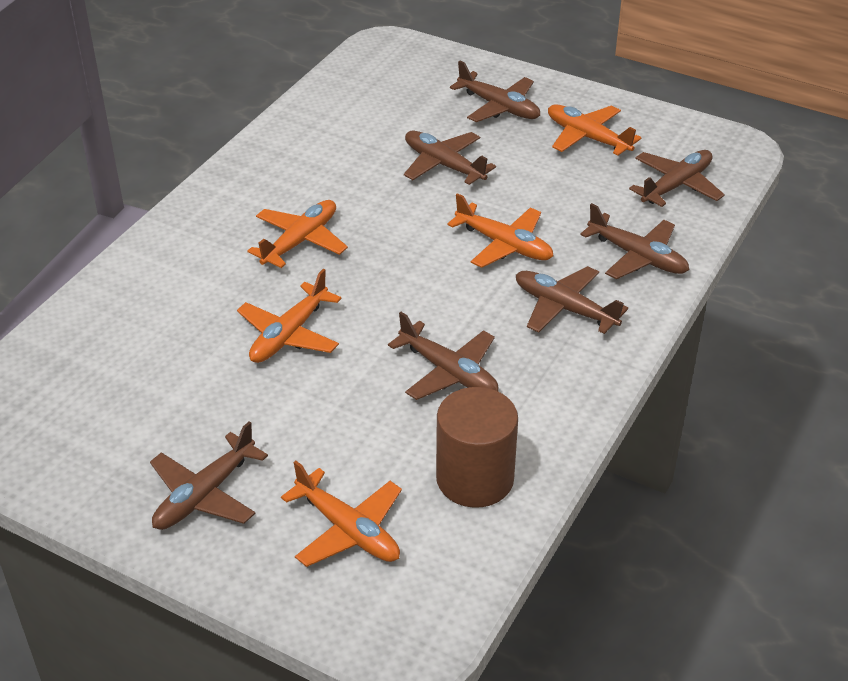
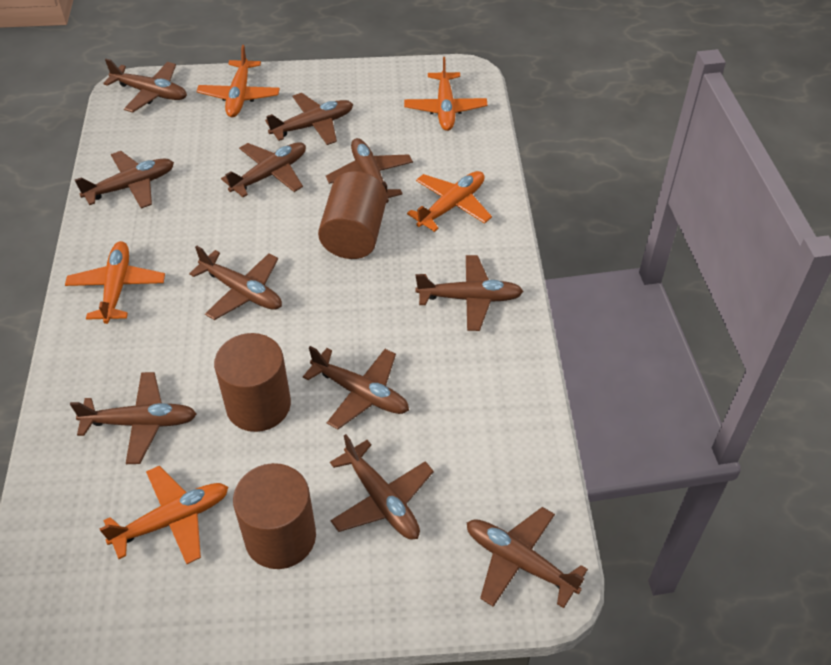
brown cylinder: [436,387,518,508] = 1 -> [214,333,291,432] [233,463,316,569] [318,171,387,259] = 3
brown plane: [150,421,268,530] [388,312,499,400] [404,131,496,185] [450,60,540,122] [516,266,628,334] [580,203,689,279] [629,150,725,207] = 7 -> [70,372,196,464] [75,151,174,209] [103,59,187,112] [189,245,282,320] [221,142,306,197] [265,93,353,145] [303,346,409,429] [326,138,413,203] [330,434,434,540] [416,255,524,331] [467,507,588,608] = 11

